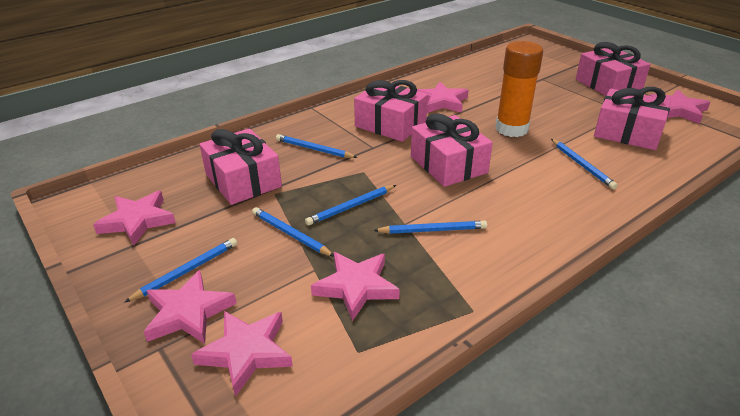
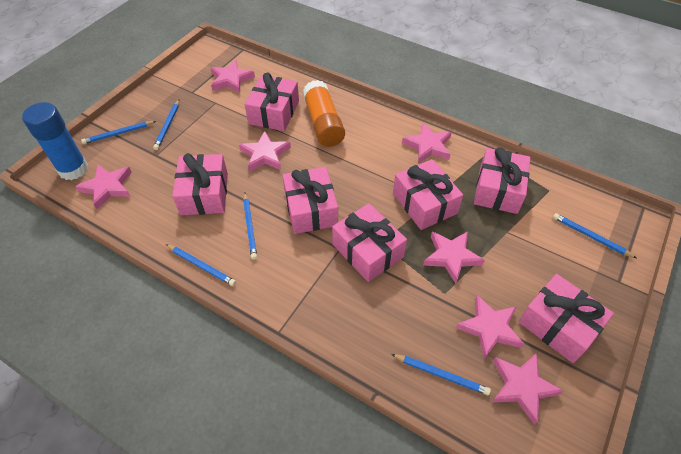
blue glue stick: none = 0 -> [22,102,88,180] = 1
pink gift: [199,128,282,205] [354,80,428,142] [411,113,493,187] [576,42,651,96] [594,87,671,150] = 5 -> [172,153,228,215] [244,73,299,131] [282,167,338,234] [332,203,407,282] [393,159,463,230] [474,148,530,214] [519,274,614,363] = 7
pink star: [93,191,176,245] [144,270,237,344] [191,311,293,397] [311,252,400,321] [417,82,469,113] [649,90,710,124] = 6 -> [75,164,132,209] [210,60,255,93] [239,131,291,172] [402,123,452,164] [423,231,485,284] [456,295,524,359] [492,353,563,425] = 7

